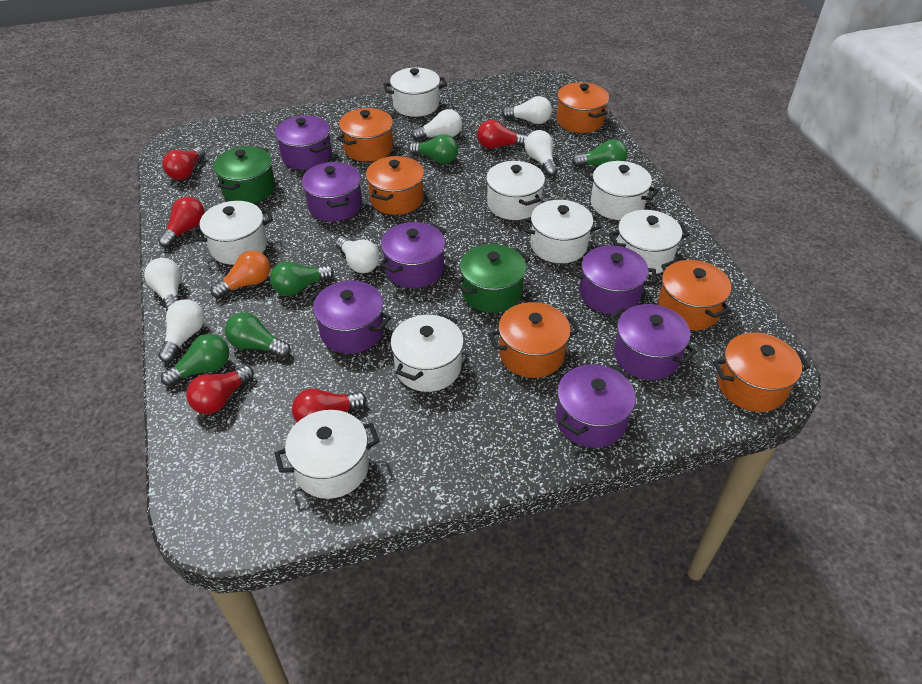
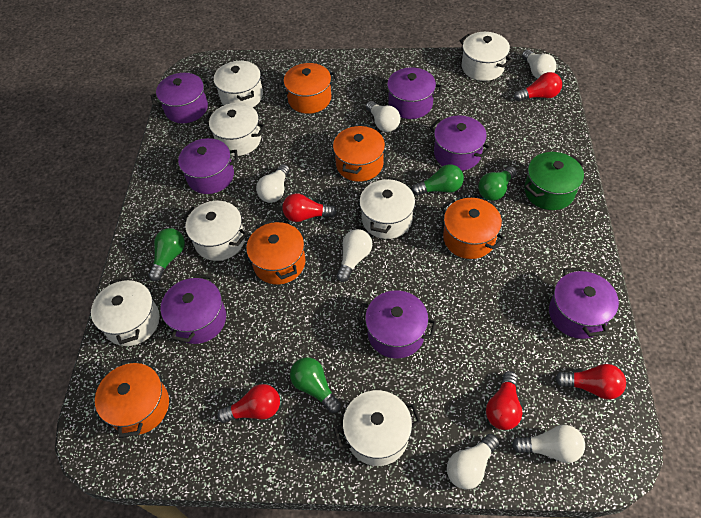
green light bulb: [161,334,229,386] [225,312,291,358] [270,261,334,296] [409,134,458,164] [571,139,627,167] = 5 -> [148,228,185,281] [290,357,341,413] [412,164,464,196] [478,166,517,201] = 4
green pot: [213,146,275,203] [454,244,530,313] = 2 -> [524,152,584,210] = 1
orange light bulb: [211,250,270,298] = 1 -> none = 0
orange pot: [337,108,395,162] [366,156,424,215] [488,302,579,378] [556,82,609,133] [658,259,731,330] [713,333,810,412] = 6 -> [95,357,169,438] [246,220,306,285] [278,63,338,114] [333,124,385,182] [441,198,505,259] = 5
white pot: [192,201,273,265] [275,410,379,499] [383,67,447,117] [390,313,464,392] [486,161,545,220] [522,200,602,263] [585,161,659,220] [609,210,690,275] = 8 -> [91,276,160,346] [183,201,248,261] [204,103,266,156] [214,60,263,107] [334,390,421,466] [359,177,415,239] [459,32,513,81] = 7

